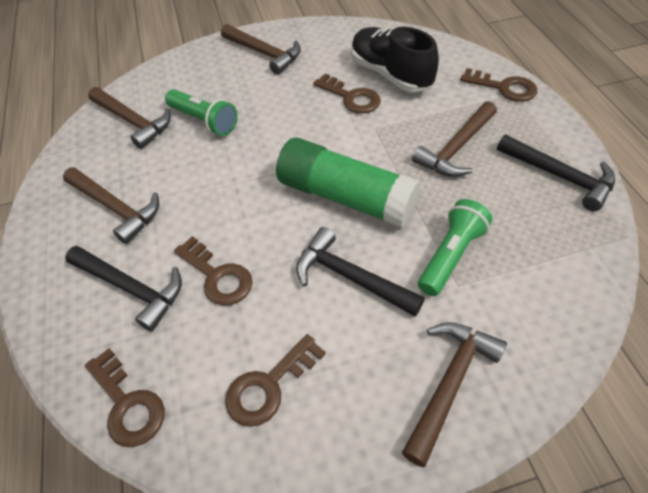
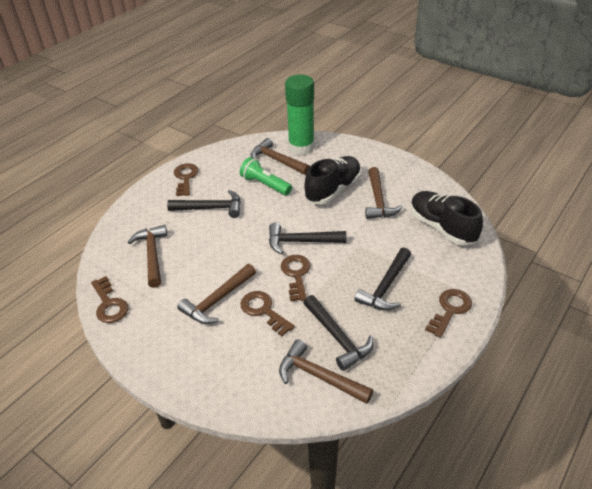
black hammer: [65,246,182,332] [296,227,425,316] [497,134,615,211] = 3 -> [167,190,241,218] [269,223,346,254] [304,295,373,371] [354,248,411,311] = 4
black shoe: [351,27,439,92] = 1 -> [304,156,361,204] [410,191,483,245] = 2
green flashlight: [165,89,238,136] [418,199,492,296] = 2 -> [240,157,292,195] = 1

